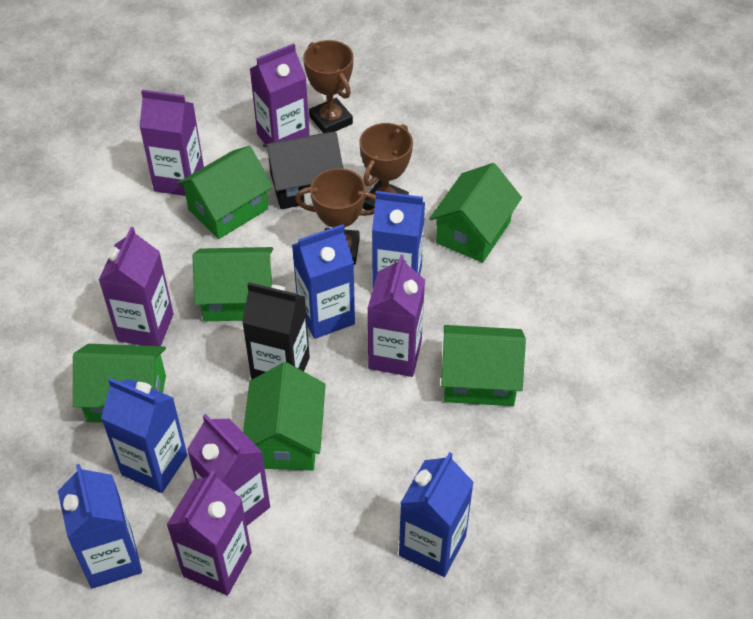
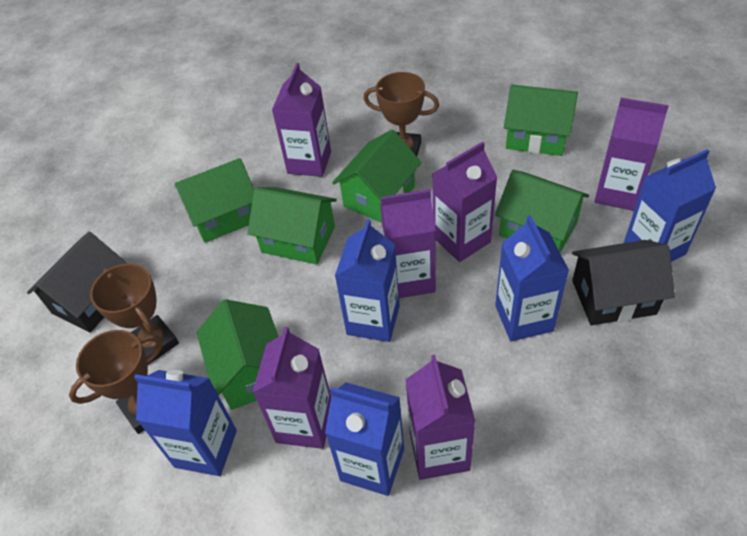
black carton: [242,282,310,380] = 1 -> none = 0
black house: [263,132,343,209] = 1 -> [27,232,128,333] [572,240,675,325] = 2

